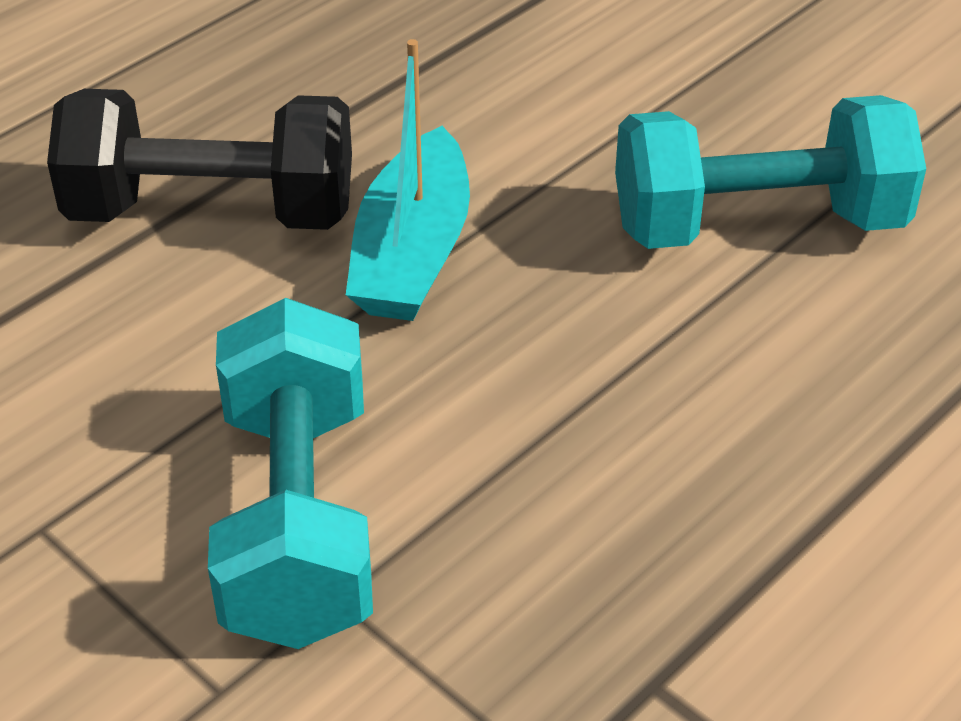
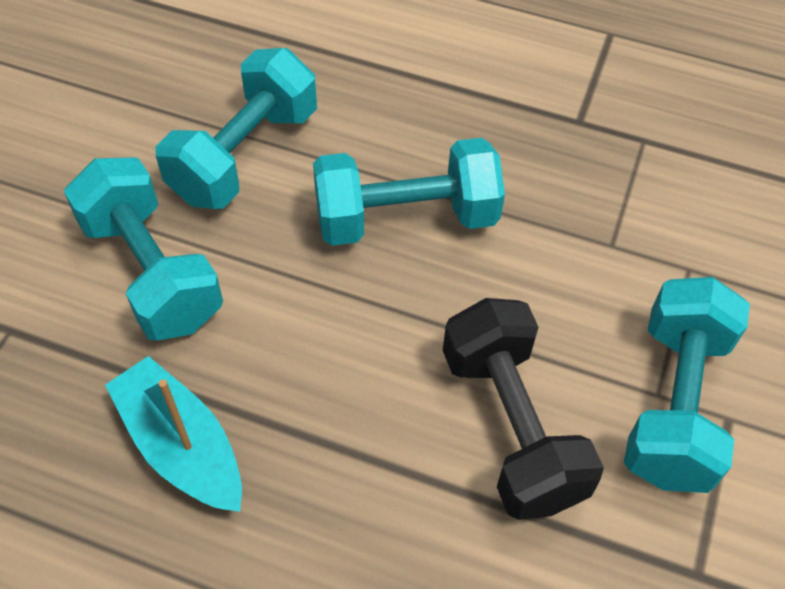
turquoise dumbbell: [208,298,373,649] [615,95,926,249] = 2 -> [64,157,223,341] [156,48,317,209] [313,138,505,246] [624,277,750,493] = 4

